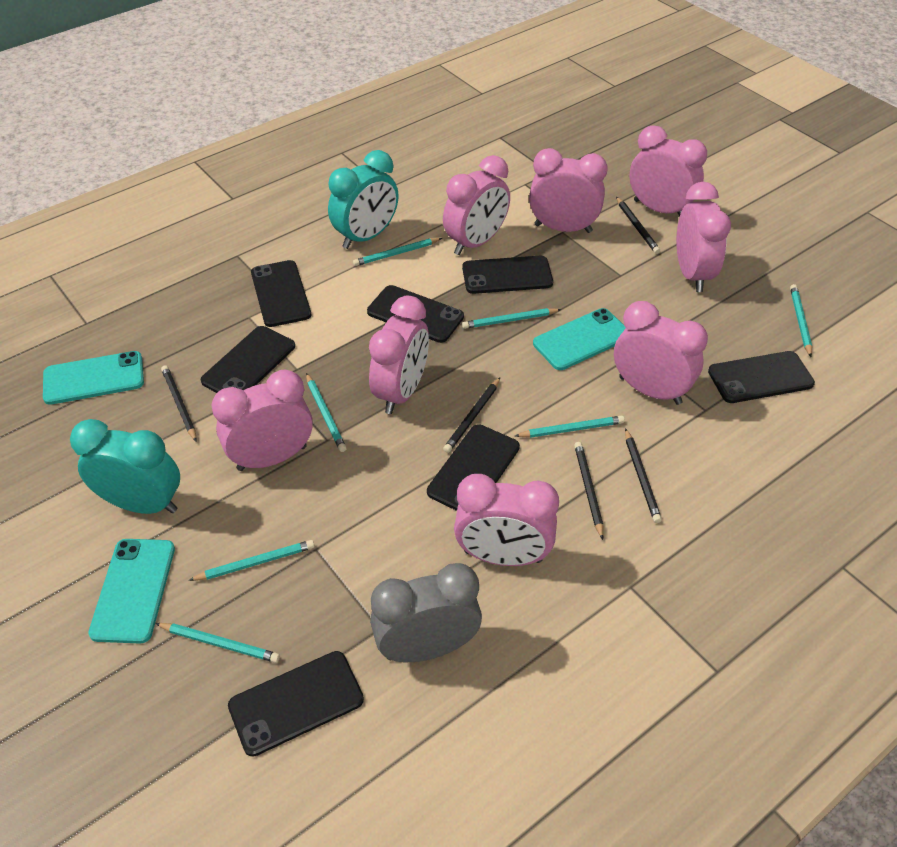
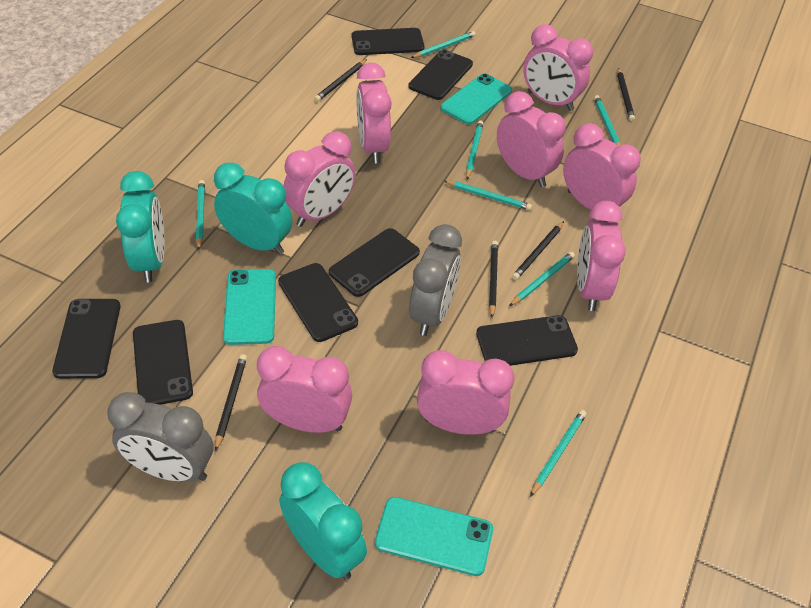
grey clock: [370,563,482,662] = 1 -> [107,392,213,482] [409,224,462,336] = 2
turquoise clock: [70,419,180,514] [328,150,399,249] = 2 -> [116,171,165,282] [214,163,292,255] [279,462,367,580] = 3

